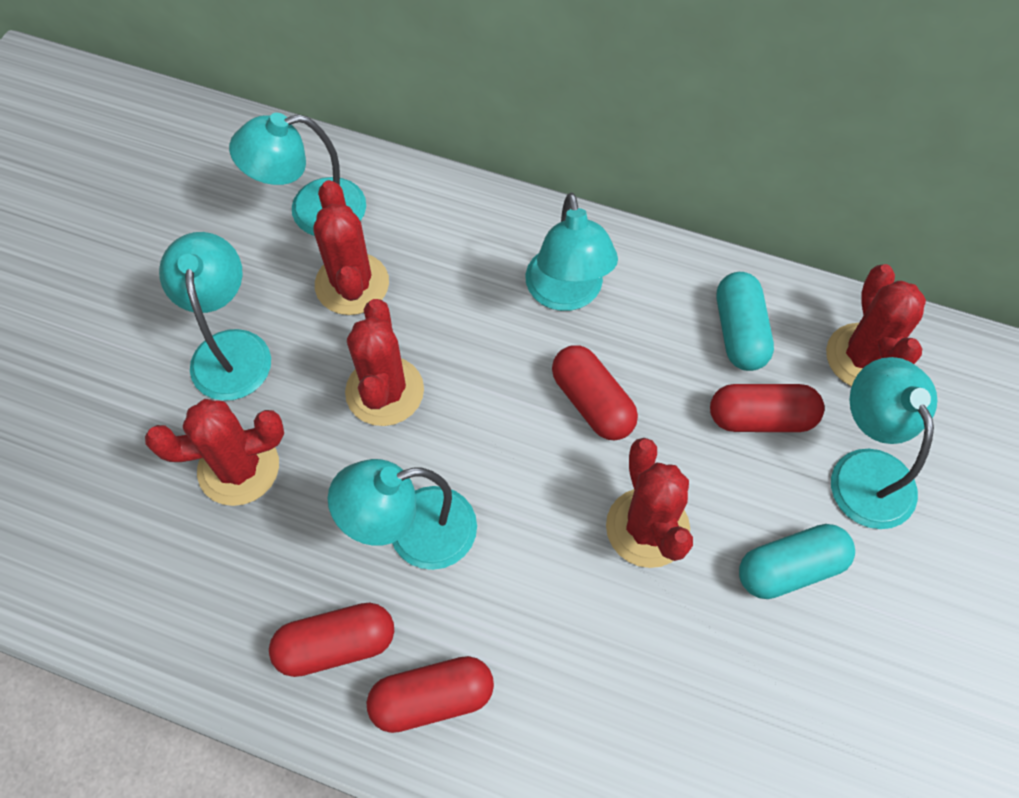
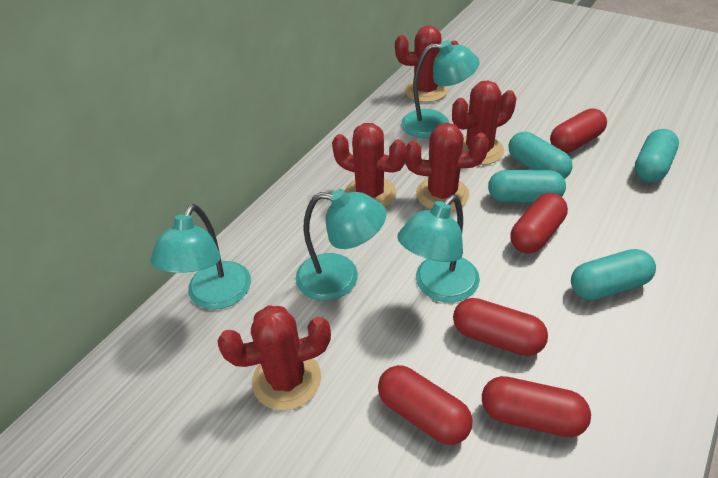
red capsule: [269,603,394,677] [367,656,494,733] [552,345,638,440] [710,384,824,432] = 4 -> [378,365,473,445] [453,298,548,356] [482,376,591,437] [511,193,568,254] [550,109,607,153] = 5
turquoise capsule: [717,272,774,371] [739,524,855,599] = 2 -> [488,170,566,203] [509,132,573,179] [571,249,656,300] [634,129,679,182] = 4
turquoise lamp: [159,232,271,401] [229,113,366,236] [328,459,477,570] [526,193,618,311] [831,357,937,529] = 5 -> [150,204,251,310] [296,189,386,301] [397,195,480,303] [401,40,480,138] = 4

